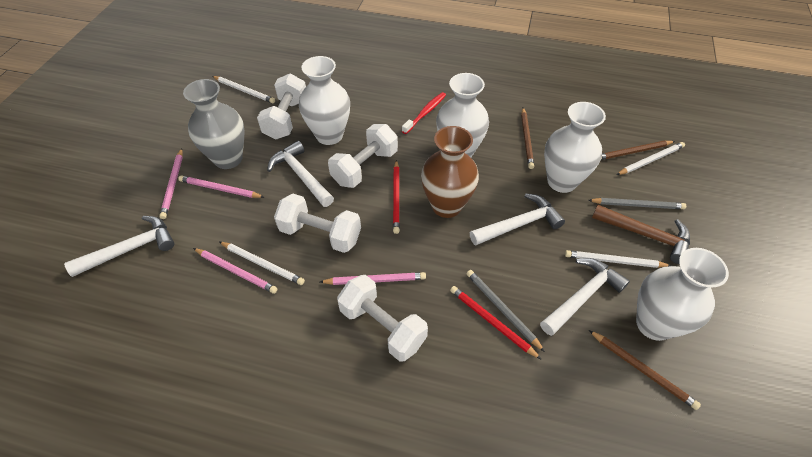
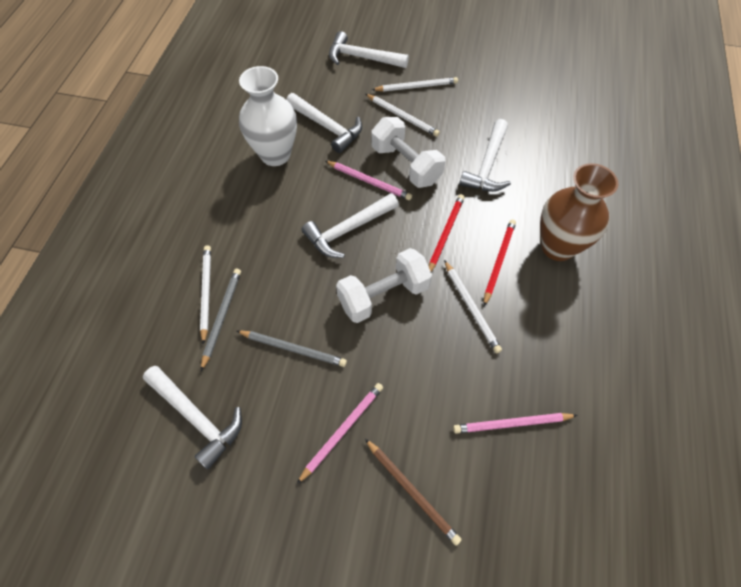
brown hammer: [592,205,690,264] = 1 -> none = 0
brown pencil: [521,108,534,169] [589,330,701,410] [601,141,675,160] = 3 -> [365,439,462,546] = 1
grey vase: [183,79,244,169] = 1 -> none = 0
pink pencil: [159,148,183,219] [178,175,264,198] [193,248,278,294] [320,272,426,285] = 4 -> [297,383,383,484] [326,161,412,200] [453,413,578,434] = 3
red toothbrush: [402,92,446,134] = 1 -> none = 0
white dumbbell: [257,74,306,139] [274,194,361,253] [328,124,398,188] [337,275,428,362] = 4 -> [336,248,432,323] [371,117,445,188] = 2
white hammer: [64,216,174,277] [267,141,334,207] [470,193,565,245] [540,258,630,336] = 4 -> [143,366,242,469] [286,93,362,153] [302,193,399,258] [329,31,409,68] [459,119,511,192] = 5
white vase: [299,56,350,145] [436,73,489,157] [544,102,606,193] [636,248,729,341] = 4 -> [239,66,297,166] = 1

